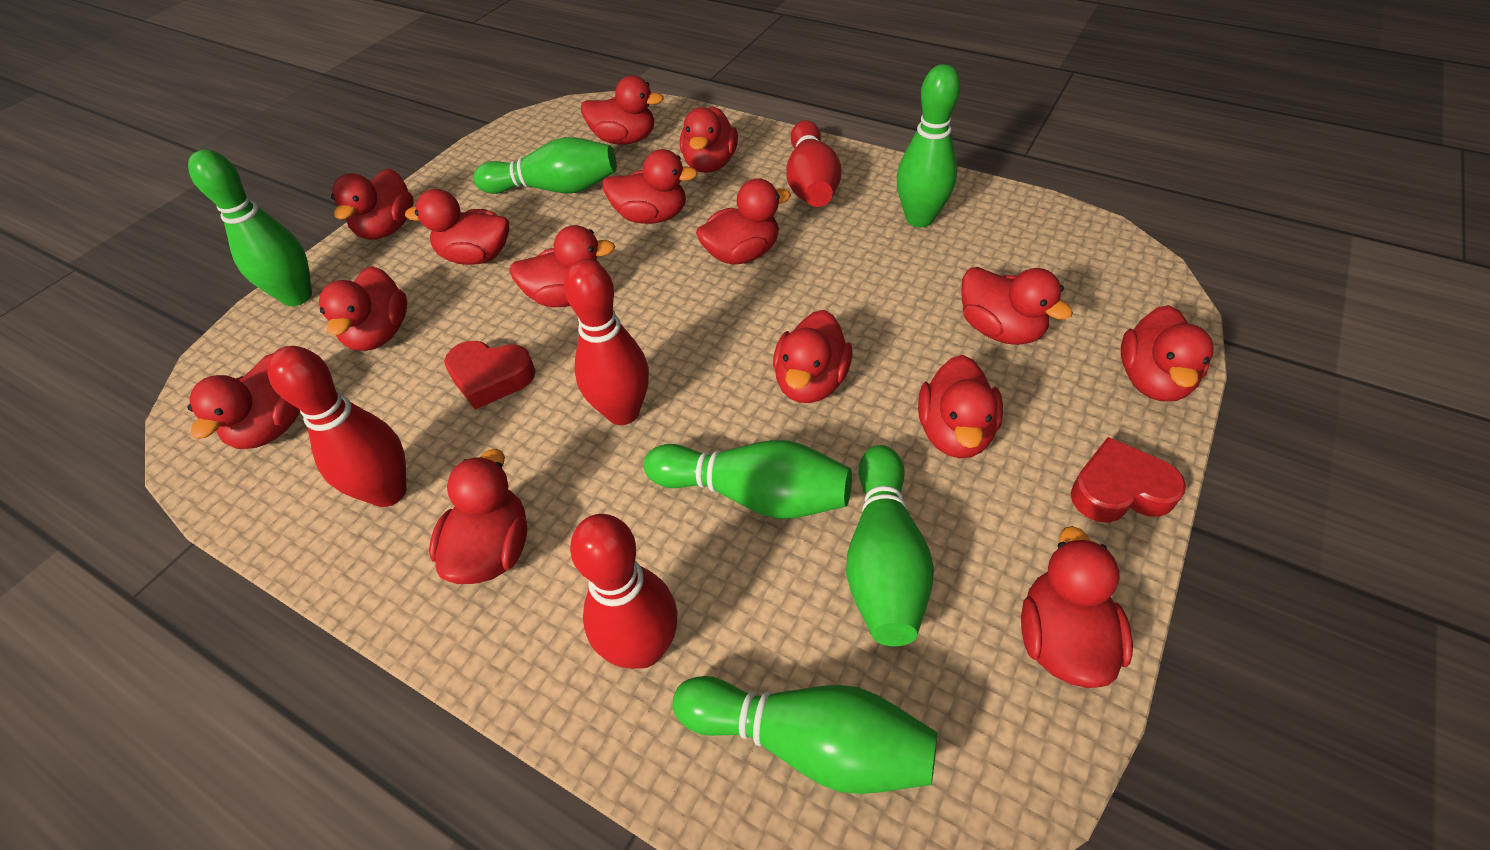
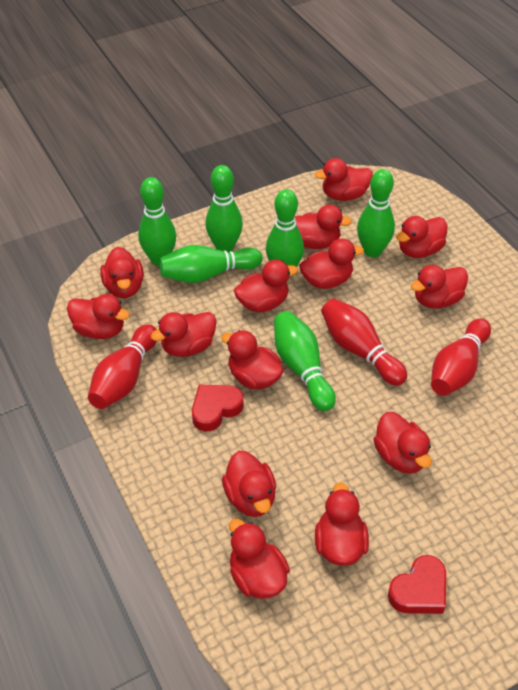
red bowling pin: [267,346,407,507] [564,259,649,425] [570,514,677,669] [786,120,841,207] = 4 -> [88,324,157,409] [321,298,407,386] [431,318,491,396] = 3
red duck: [187,353,300,449] [319,266,407,351] [331,168,414,240] [405,189,509,265] [429,449,527,584] [509,225,615,307] [581,76,664,145] [602,149,698,224] [680,106,738,173] [696,178,791,265] [773,310,852,403] [918,355,1003,458] [961,267,1073,345] [1021,526,1133,688] [1121,305,1213,401] = 15 -> [67,294,130,339] [100,247,144,298] [151,312,216,357] [221,330,283,389] [222,451,276,517] [229,519,290,599] [234,260,298,312] [295,205,352,249] [299,238,364,289] [315,158,373,201] [315,482,369,566] [373,412,432,474] [396,216,448,258] [411,265,468,308] = 14

